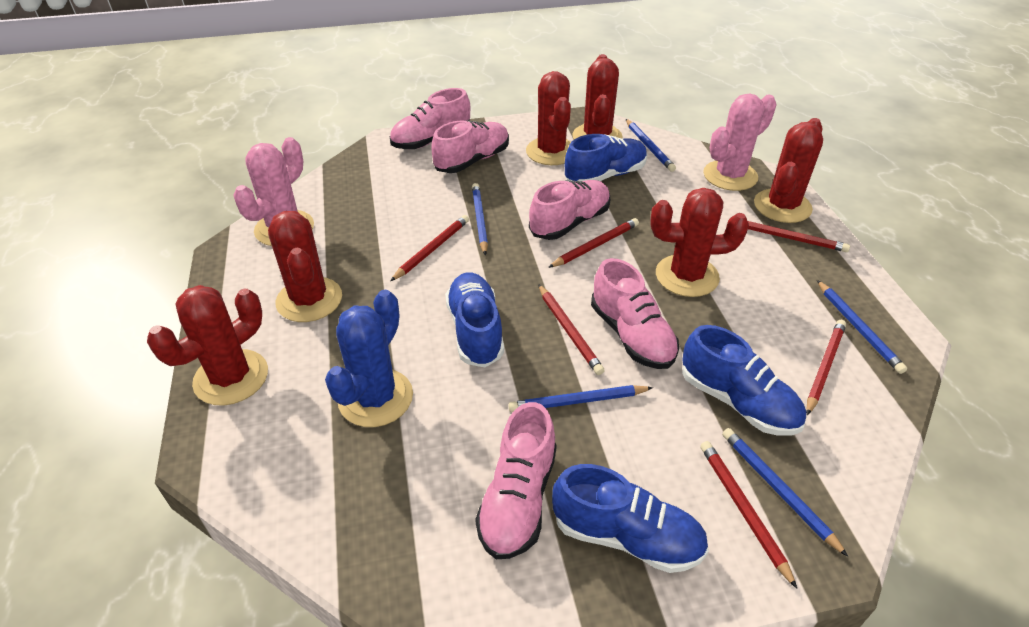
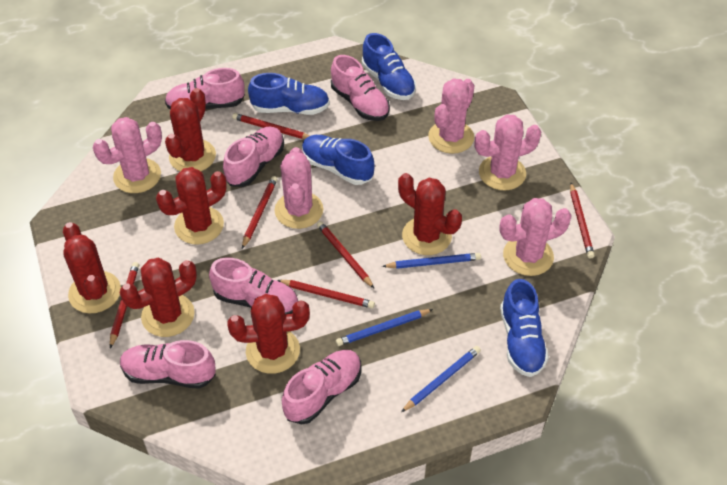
blue cactus: [325,290,413,427] = 1 -> none = 0
blue pencil: [472,183,488,255] [509,385,653,412] [626,119,676,172] [722,428,848,557] [817,280,907,374] = 5 -> [336,309,433,346] [382,253,481,269] [401,346,481,412] = 3
pink cactus: [233,137,314,246] [704,93,777,191] = 2 -> [93,117,162,193] [275,147,323,229] [428,78,475,154] [475,114,541,190] [499,198,572,276] = 5
pink shoe: [390,88,470,149] [431,120,509,173] [475,402,557,559] [529,180,610,240] [591,258,679,369] = 5 -> [120,340,216,389] [165,68,245,110] [209,258,298,314] [223,126,284,187] [282,350,361,424] [331,55,390,121] = 6

